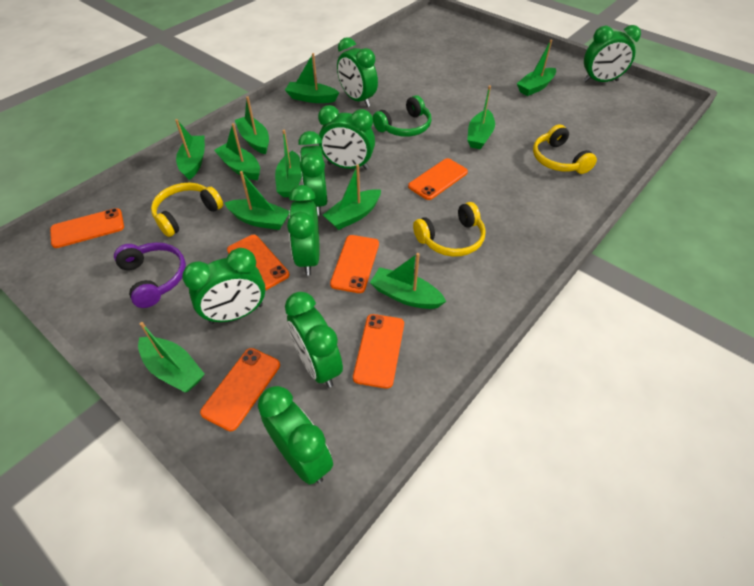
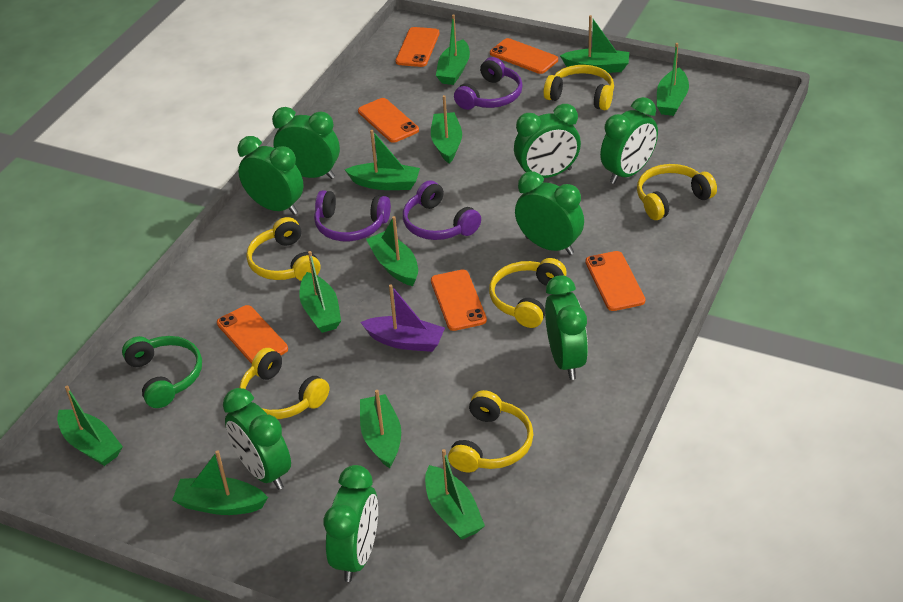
purple boat: none = 0 -> [361,284,445,352] = 1
purple headphones: [114,242,186,308] = 1 -> [314,190,391,241] [403,181,481,240] [454,57,523,110] = 3
yellow headphones: [151,183,223,237] [413,202,486,257] [533,124,597,174] = 3 -> [239,348,329,419] [246,217,320,281] [448,390,534,473] [489,258,567,328] [544,65,614,110] [637,164,717,220] = 6

